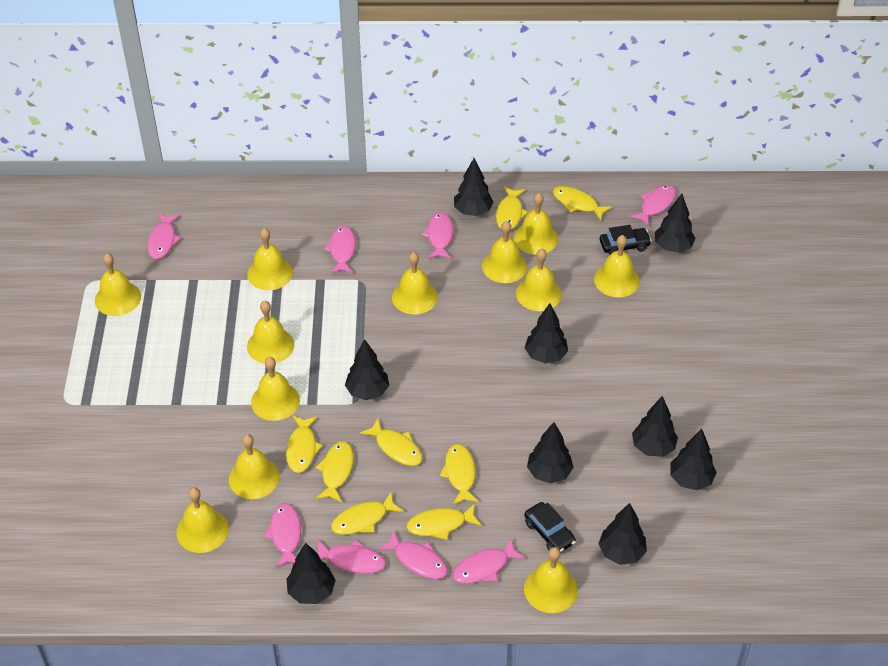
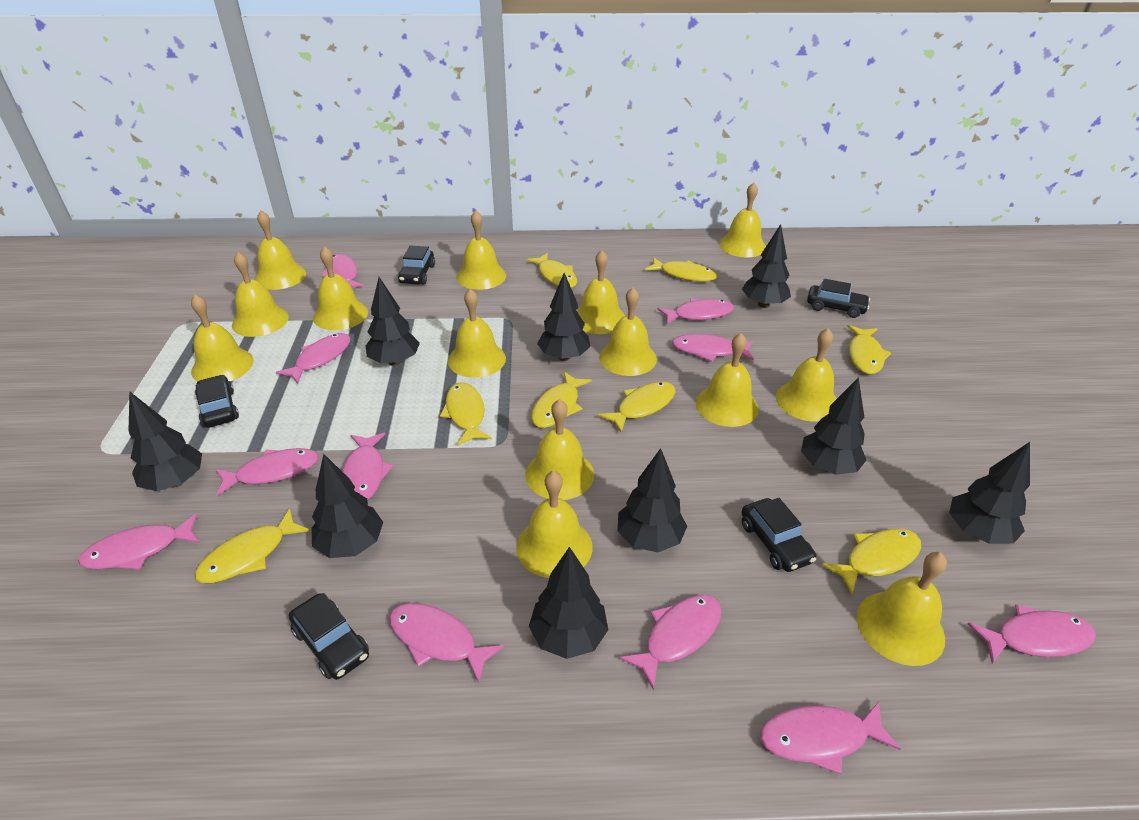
black car: [524,502,576,552] [600,225,652,255] = 2 -> [195,375,239,428] [289,593,369,680] [398,246,435,285] [741,498,816,572] [807,279,870,318] = 5
pink fish: [147,213,181,259] [264,503,301,568] [318,540,386,574] [324,226,356,273] [377,530,448,579] [422,212,454,259] [452,538,525,584] [630,185,676,227] = 8 -> [78,513,200,570] [215,448,319,496] [276,333,350,384] [322,253,364,287] [342,432,393,500] [389,603,504,683] [619,595,722,690] [658,299,734,324] [672,334,754,362] [760,702,901,774] [968,604,1096,663] = 11
yellow bell: [95,253,141,316] [176,487,229,553] [229,434,280,499] [247,228,293,290] [247,301,294,364] [251,357,300,421] [392,252,438,315] [482,221,527,283] [514,193,558,255] [516,249,562,311] [524,547,578,613] [594,235,640,297] = 12 -> [191,294,254,381] [232,252,289,337] [254,210,306,290] [313,246,368,330] [448,289,506,378] [456,210,506,290] [516,471,592,578] [525,399,594,500] [576,250,625,334] [599,287,657,376] [696,333,759,427] [719,183,766,258] [776,328,837,422] [857,552,947,666] = 14

